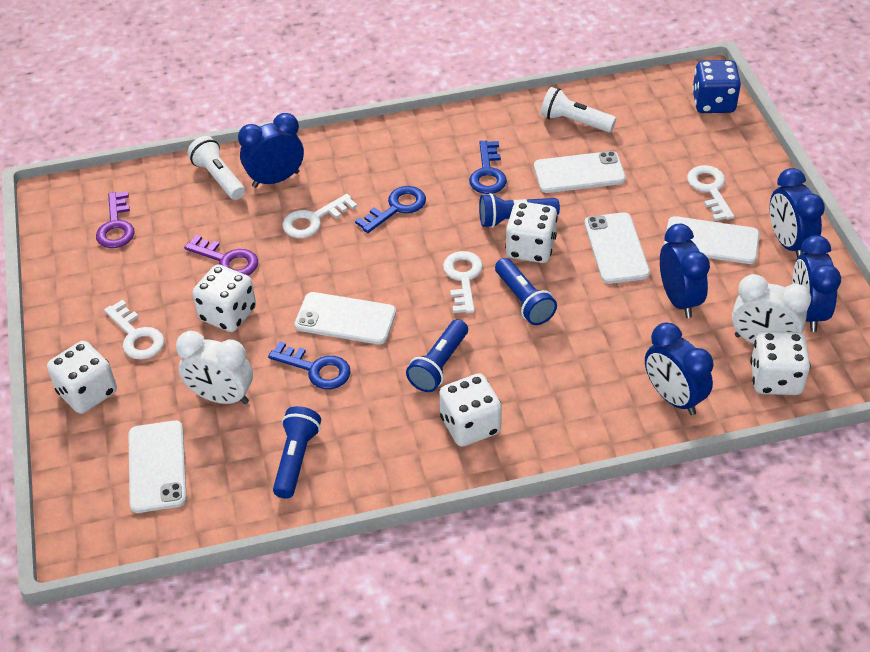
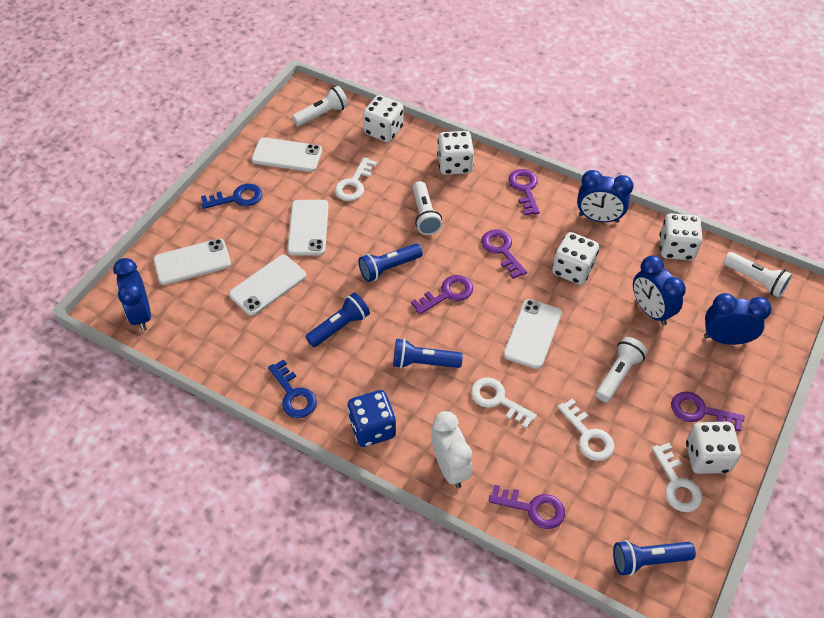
blue clock: [238,113,304,188] [645,322,714,415] [660,224,710,318] [770,168,825,258] [793,235,841,332] = 5 -> [113,258,151,331] [577,170,633,223] [633,256,686,326] [704,293,771,345] = 4
blue key: [268,341,351,389] [355,186,426,233] [469,141,507,194] = 3 -> [201,184,262,209] [268,359,317,418] = 2
purple key: [96,191,135,248] [184,235,258,275] = 2 -> [411,275,473,315] [481,230,527,279] [489,484,565,529] [508,169,540,215] [671,392,744,431] = 5
white clock: [176,331,253,404] [732,274,811,344] = 2 -> [431,411,472,488] = 1
white flashlight: [187,136,245,200] [541,87,616,132] = 2 -> [292,86,348,126] [413,181,442,235] [596,337,647,402] [723,252,792,297] = 4

